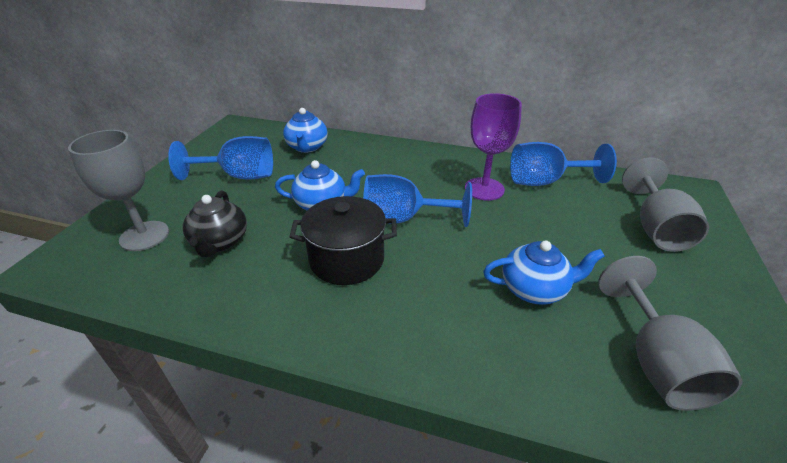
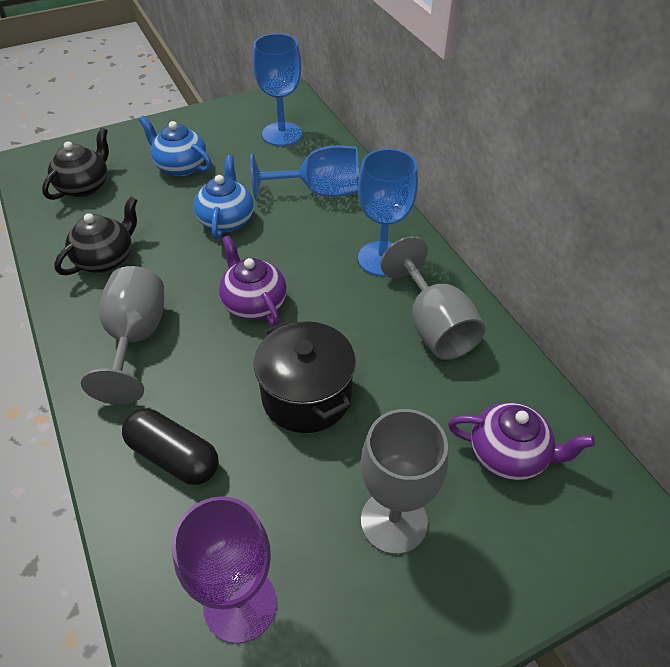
black capsule: none = 0 -> [122,408,219,485] = 1
black teapot: [183,190,247,257] = 1 -> [42,127,109,200] [54,197,138,275] = 2
blue teapot: [275,160,365,210] [283,108,328,153] [483,241,605,305] = 3 -> [139,116,212,176] [194,155,254,239] = 2
purple teapot: none = 0 -> [219,235,287,326] [448,402,595,481] = 2

